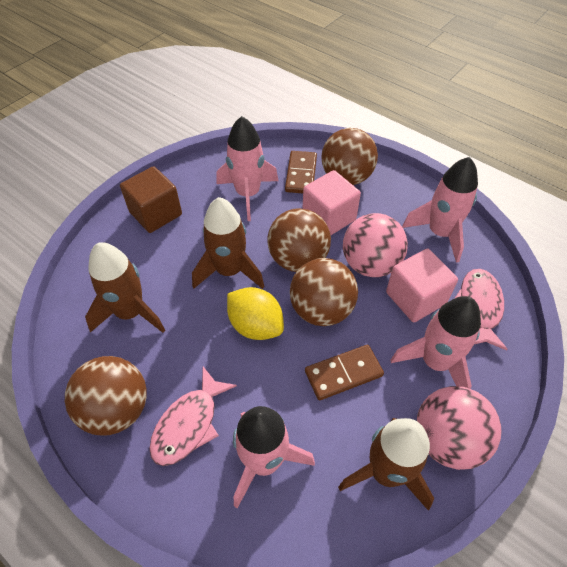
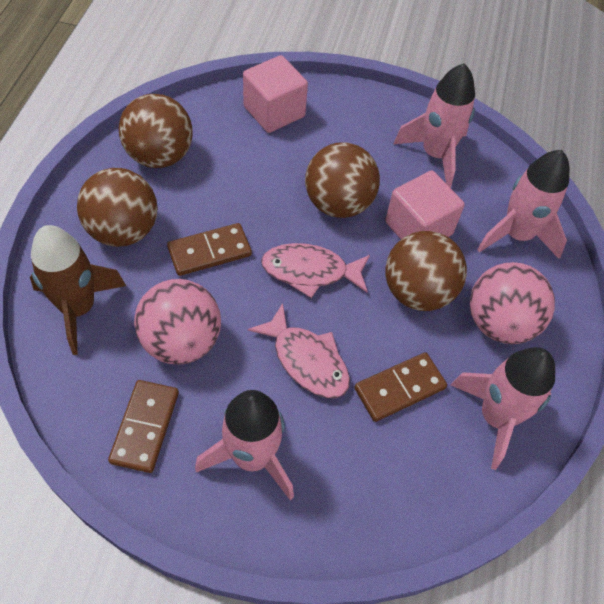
brown cube: [120,166,182,233] = 1 -> none = 0
brown domino: [285,151,317,193] [305,345,384,400] = 2 -> [108,380,179,473] [167,223,252,276] [354,352,447,422] = 3
brown rocket: [85,242,165,333] [192,197,264,289] [338,418,434,511] = 3 -> [30,225,126,355] = 1
yellow lemon: [227,287,284,340] = 1 -> none = 0

